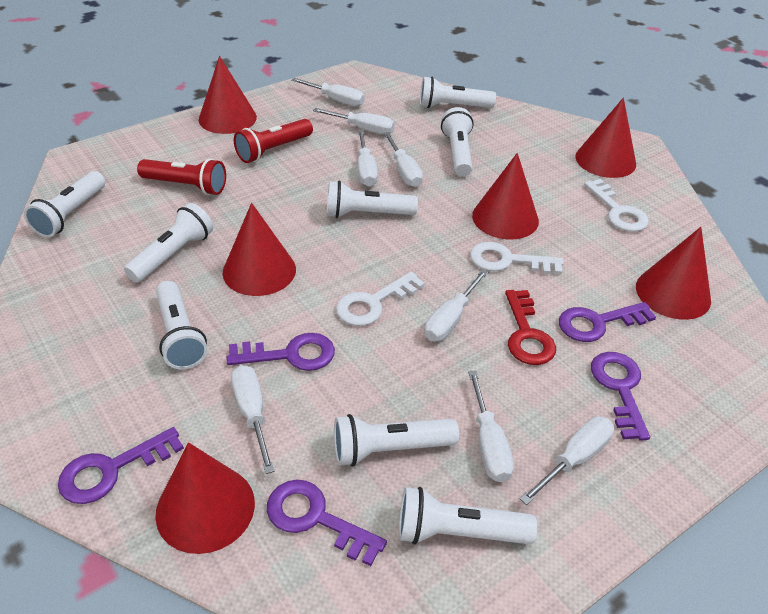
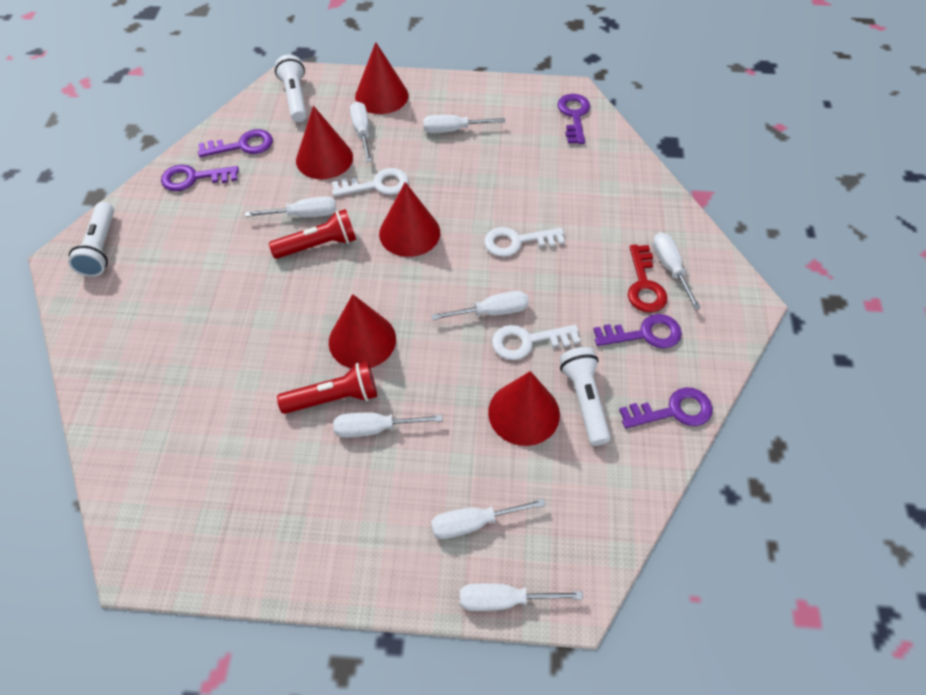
red cone: [155,442,255,554] [199,56,257,134] [223,203,296,296] [472,153,539,240] [575,98,636,178] [636,227,711,320] = 6 -> [296,106,353,179] [329,294,396,369] [355,42,409,114] [379,182,440,257] [488,371,560,446] = 5
white flashlight: [24,171,105,238] [124,203,213,283] [156,281,207,369] [327,180,418,218] [334,414,459,466] [399,487,537,545] [420,76,496,108] [441,107,474,177] = 8 -> [68,202,114,277] [275,55,307,122] [559,347,611,446] = 3

